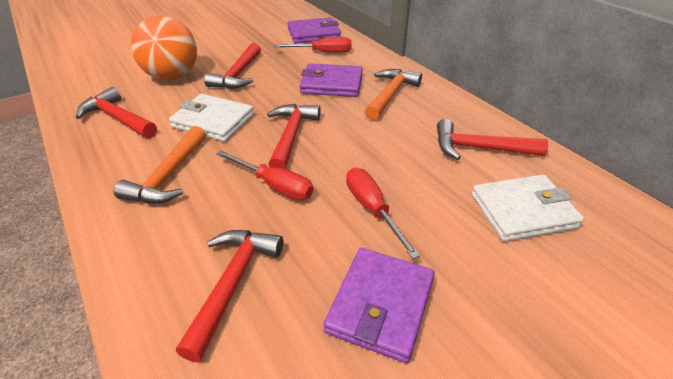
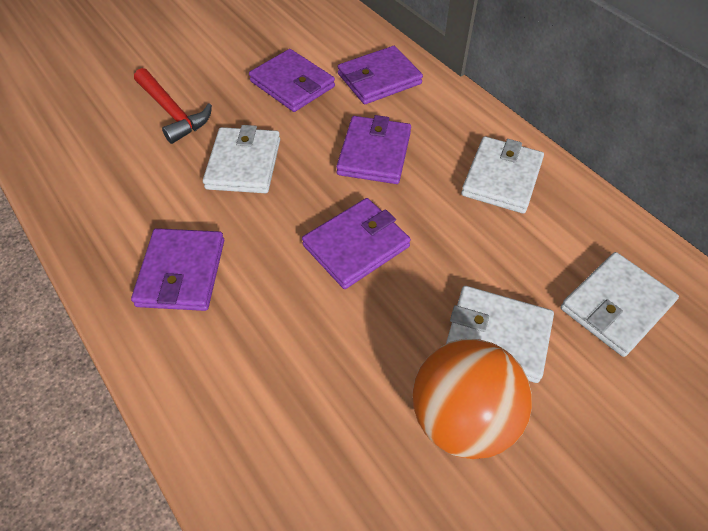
orange hammer: [114,126,206,204] [365,69,422,121] = 2 -> none = 0
purple wallet: [287,17,341,44] [300,63,363,97] [323,248,435,363] = 3 -> [131,228,224,311] [249,49,335,112] [302,198,411,289] [336,115,411,184] [338,46,423,104] = 5
red hammer: [76,87,157,138] [176,230,283,362] [204,43,261,89] [267,104,321,169] [437,119,548,160] = 5 -> [134,68,212,144] = 1
red screwdriver: [216,150,313,200] [274,37,352,53] [346,168,420,259] = 3 -> none = 0
white wallet: [169,94,254,142] [471,174,584,241] = 2 -> [203,125,280,193] [446,286,554,383] [461,136,544,214] [560,252,679,357] = 4

